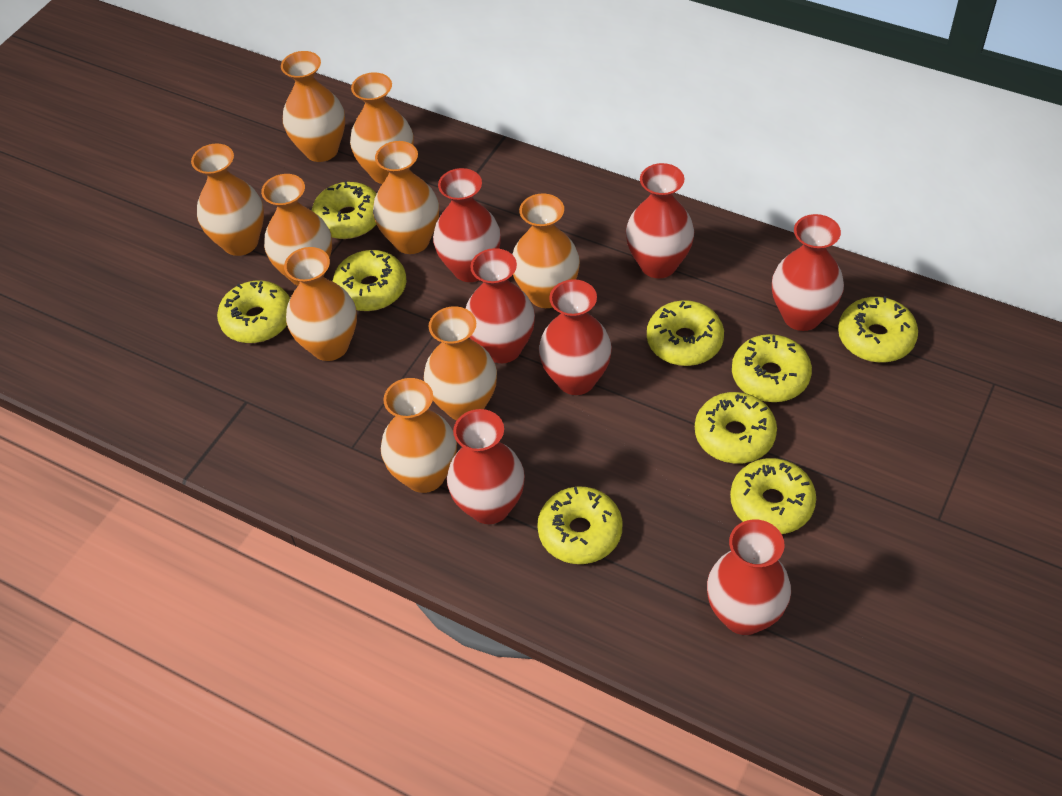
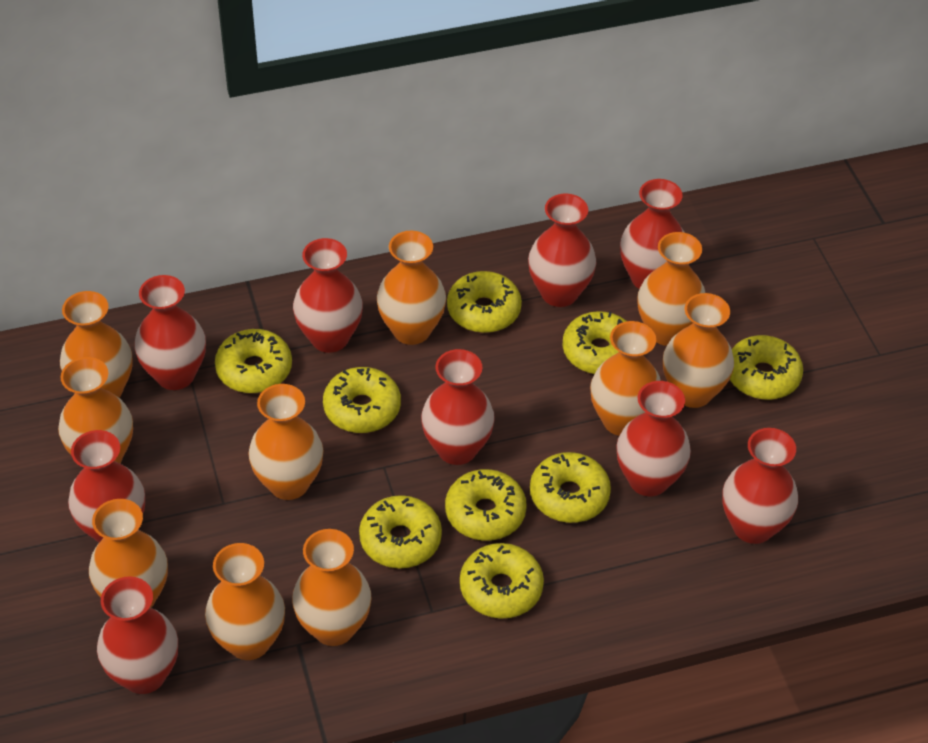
orange vase: [191,143,264,256] [261,174,332,286] [281,51,345,162] [284,247,357,361] [350,72,414,184] [373,141,439,254] [381,378,457,493] [424,306,497,420] [512,193,580,308] = 9 -> [58,357,133,463] [60,291,133,398] [89,499,168,608] [205,543,285,660] [248,384,323,500] [292,529,372,646] [377,231,446,345] [590,321,661,436] [637,232,705,346] [663,293,734,408] = 10
red vase: [433,168,501,282] [447,409,525,524] [466,248,535,363] [539,279,612,395] [626,163,694,278] [707,519,791,635] [772,214,844,331] = 7 -> [68,430,145,543] [97,576,178,694] [134,275,206,390] [293,238,363,353] [421,349,495,465] [528,194,597,307] [616,381,691,496] [620,179,685,289] [723,428,798,544] = 9

